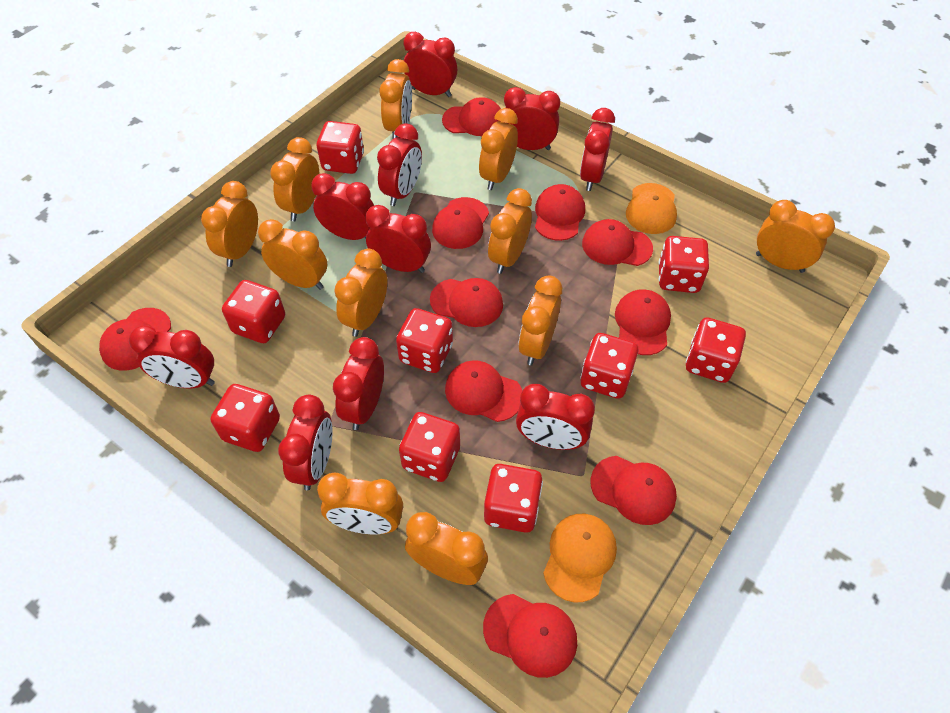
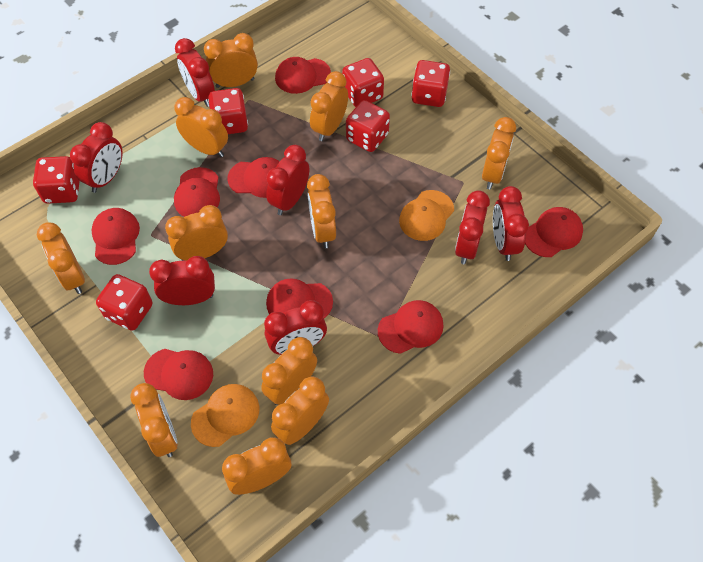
red cap: [99,308,171,371] [430,278,503,327] [432,197,489,249] [442,97,502,136] [445,360,522,422] [483,594,577,678] [535,184,585,241] [582,219,653,266] [590,456,677,525] [615,290,671,355] = 10 -> [91,208,140,265] [144,349,213,400] [174,167,220,217] [228,157,280,198] [266,278,333,318] [275,57,331,94] [378,300,444,354] [525,207,583,257] = 8
red clock: [129,326,215,389] [278,395,333,490] [311,173,374,240] [333,337,384,430] [365,205,431,273] [377,123,422,206] [403,32,457,97] [504,87,560,150] [516,384,595,450] [580,108,615,191] = 10 -> [70,122,123,193] [149,256,215,305] [175,38,215,107] [264,300,327,355] [266,145,309,215] [455,190,490,264] [493,186,529,261] = 7
red dice: [210,384,280,452] [222,280,285,343] [317,121,364,174] [396,308,453,373] [399,412,460,482] [484,464,543,533] [580,333,639,399] [659,236,709,293] [686,317,746,383] = 9 -> [33,156,80,204] [96,274,153,331] [208,88,248,134] [342,58,384,107] [346,100,390,152] [411,60,450,107] = 6

